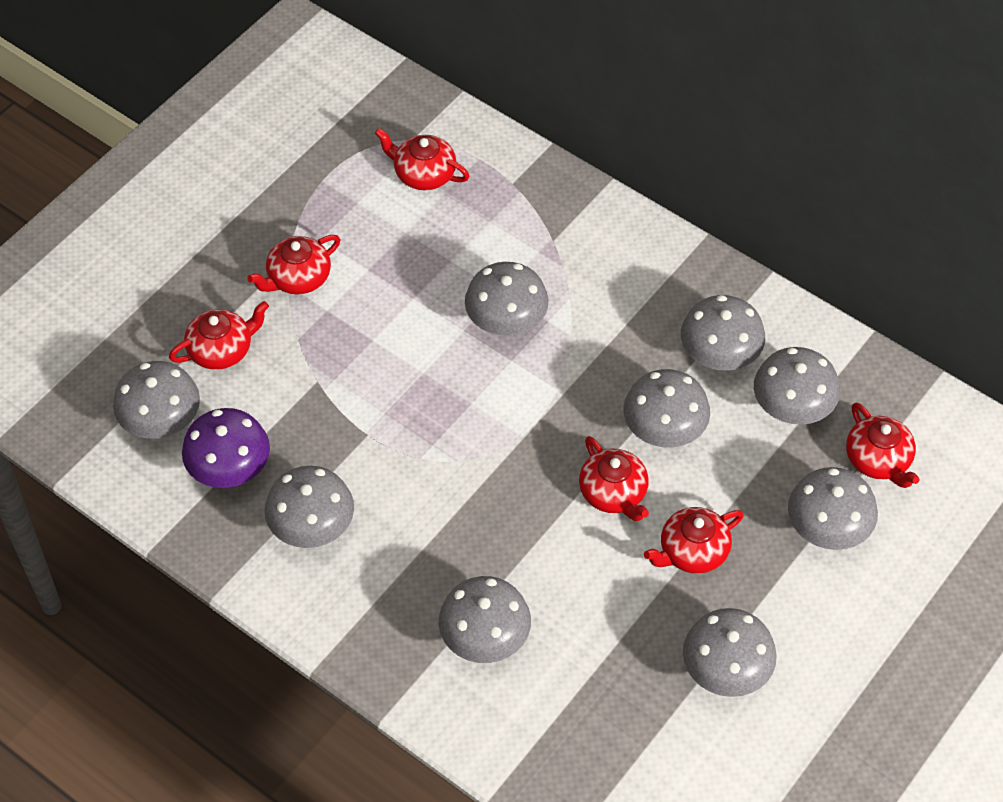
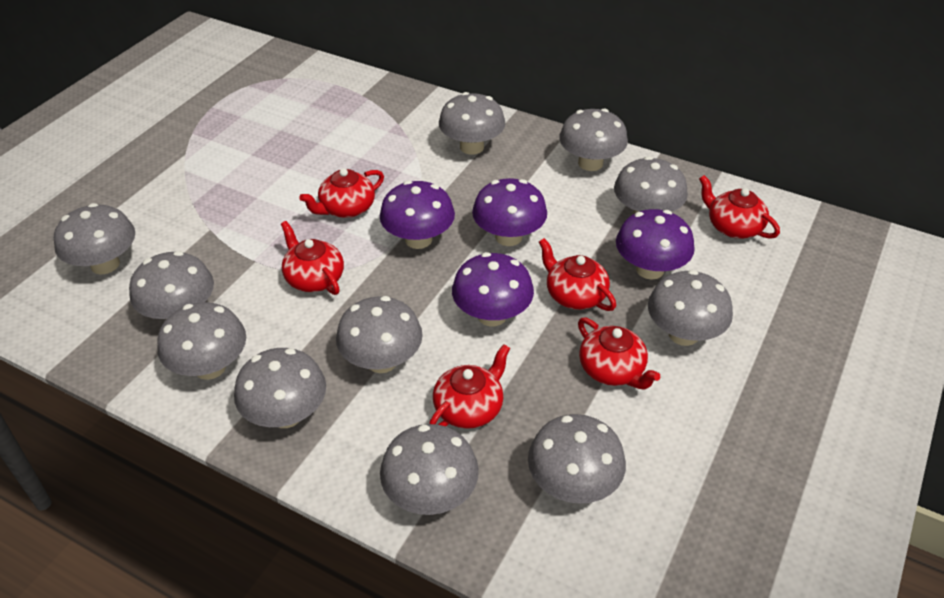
grey mushroom: [113,361,200,439] [265,466,354,548] [439,576,531,663] [465,262,548,336] [623,369,710,447] [681,295,765,371] [683,608,777,697] [754,347,840,425] [788,467,878,550] = 9 -> [54,203,135,275] [129,251,214,319] [157,302,246,380] [234,348,326,428] [336,296,423,373] [380,424,479,515] [439,92,506,155] [528,414,626,504] [559,109,628,171] [614,156,688,214] [648,270,733,346] = 11
purple mushroom: [182,408,270,488] = 1 -> [380,181,455,249] [452,252,534,326] [472,178,547,246] [616,209,695,280] = 4

